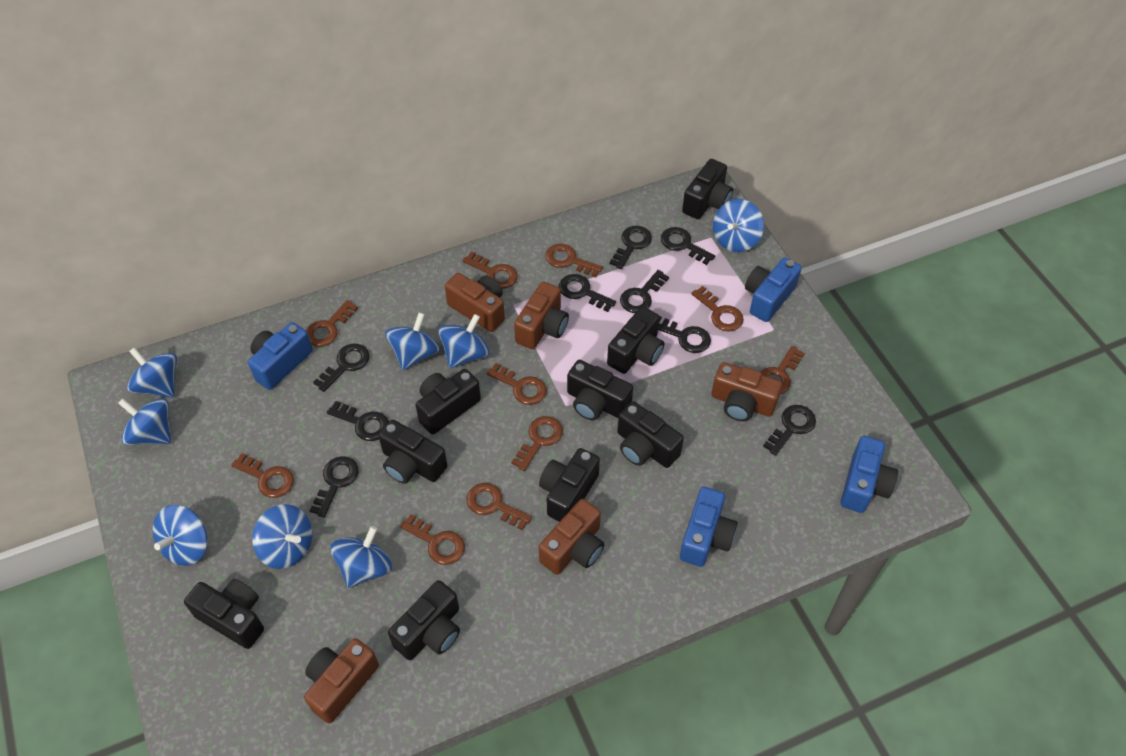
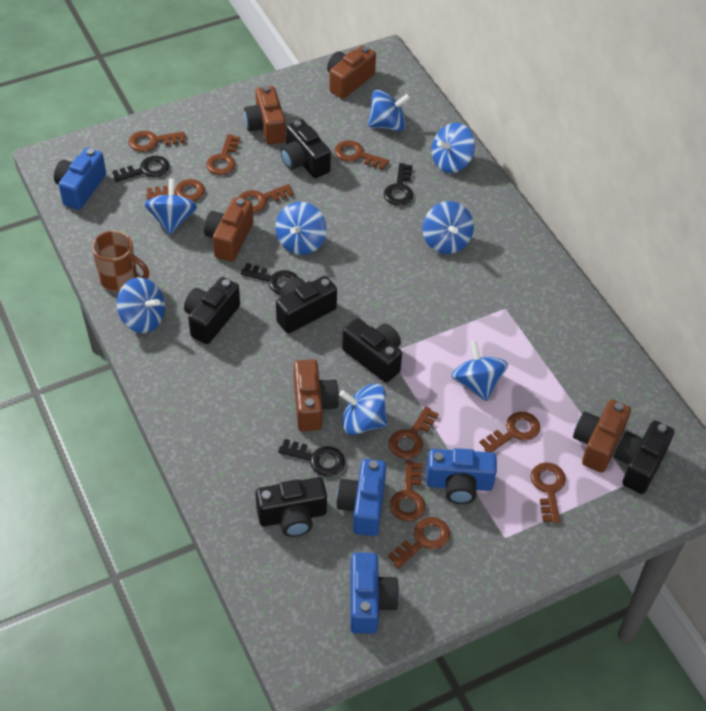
black camera: [184,579,264,649] [378,420,447,484] [388,580,460,660] [415,369,481,435] [539,448,600,522] [567,360,633,420] [607,306,664,374] [617,401,684,468] [682,159,733,219] = 9 -> [184,277,240,344] [255,477,327,537] [276,276,337,334] [280,119,331,178] [342,318,402,383] [614,421,674,494] = 6
black key: [309,456,359,517] [313,344,370,392] [327,401,389,441] [559,274,616,312] [610,226,652,269] [620,270,669,313] [658,316,711,353] [661,227,715,265] [763,405,816,456] = 9 -> [112,156,170,182] [240,263,298,295] [278,439,345,476] [383,163,413,206] = 4
brown mug: none = 0 -> [92,231,149,292] = 1

